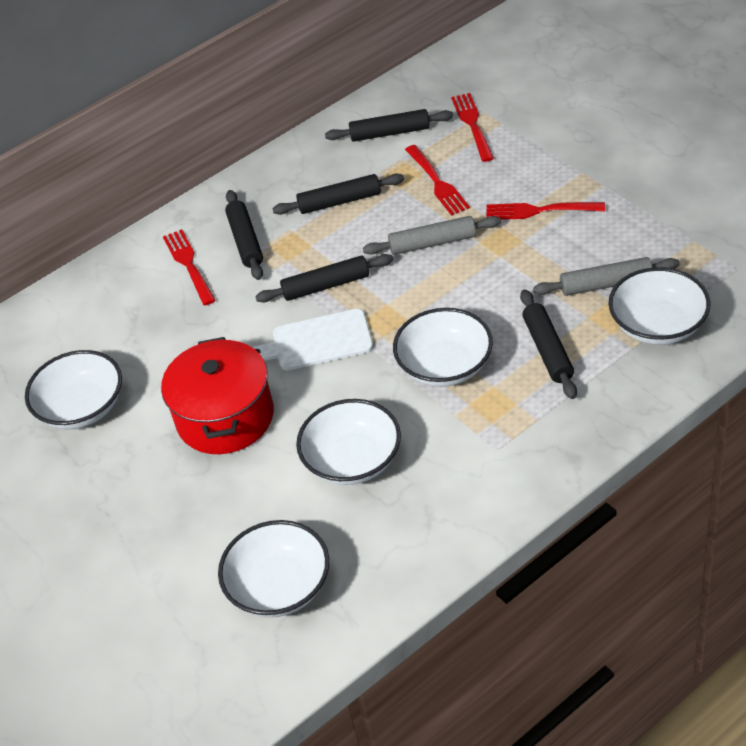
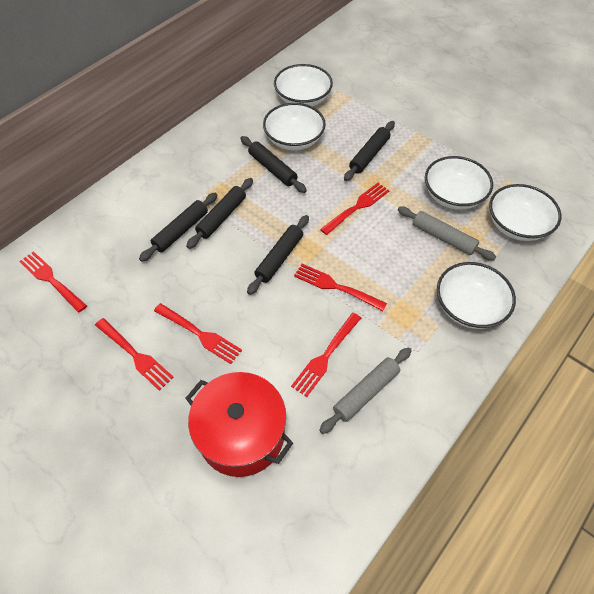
red fork: [163,229,216,305] [405,145,470,216] [451,93,494,162] [486,202,605,220] = 4 -> [19,251,87,313] [95,318,174,391] [154,303,242,364] [291,313,361,397] [294,264,387,311] [320,183,389,235] = 6
white cutting board: [252,309,373,371] = 1 -> none = 0

